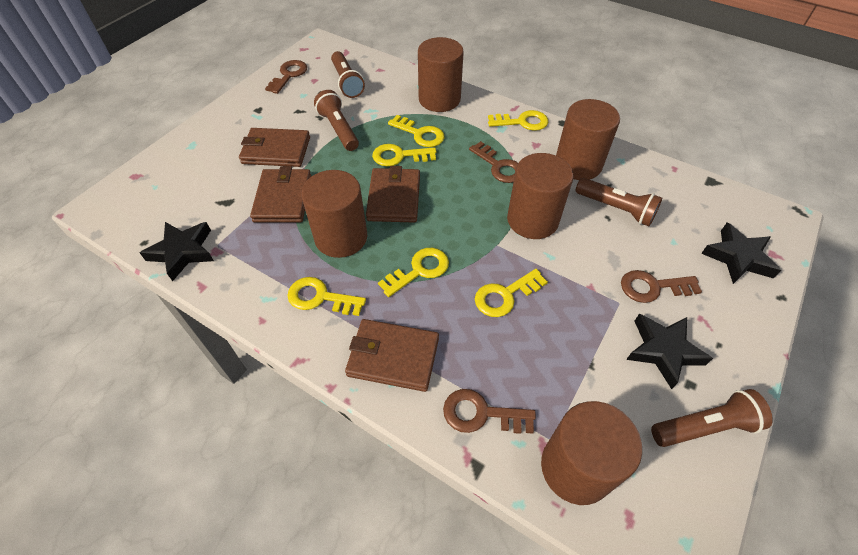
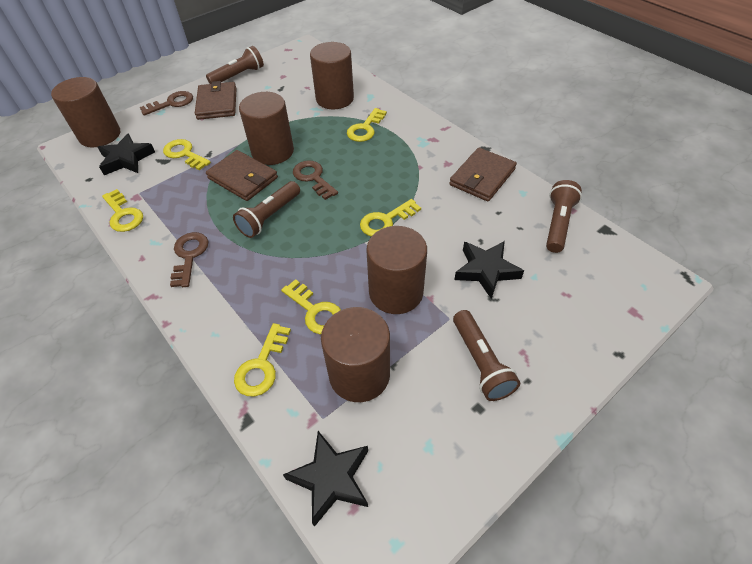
brown key: [265,60,307,94] [443,389,536,434] [469,141,518,183] [621,270,702,303] = 4 -> [140,91,193,116] [170,232,209,287] [293,160,338,200] = 3
brown wallet: [239,128,310,167] [250,166,311,223] [345,319,439,392] [366,166,420,223] = 4 -> [195,81,237,120] [206,150,278,201] [449,148,517,202] = 3

